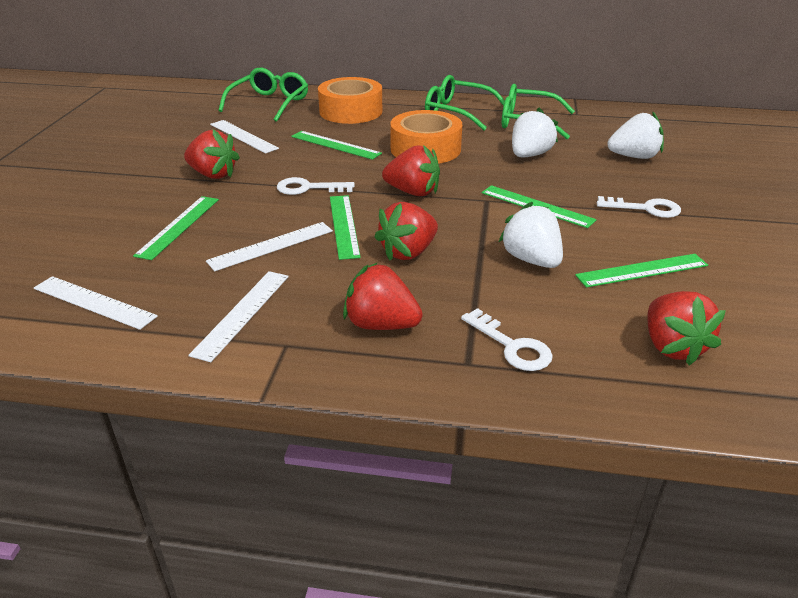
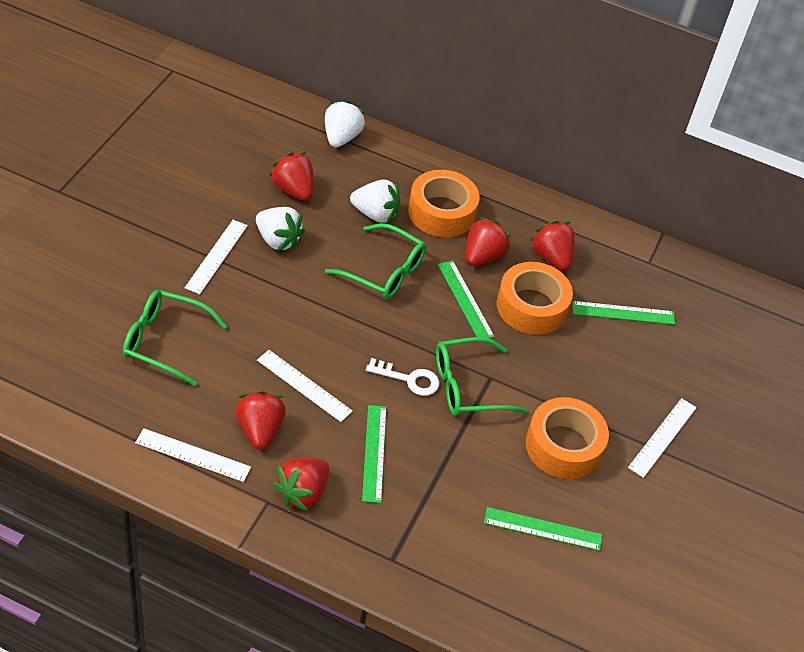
green ruler: [133,196,219,260] [291,131,382,160] [330,195,361,260] [482,185,597,228] [575,254,708,288] = 5 -> [362,405,386,503] [438,261,495,338] [484,507,602,551] [573,301,675,325] = 4
orange tape: [318,77,382,124] [390,110,462,164] = 2 -> [408,170,480,237] [497,262,573,335] [526,397,609,479] = 3
white key: [277,177,355,195] [461,308,553,371] [597,196,681,218] = 3 -> [366,358,439,396] = 1

